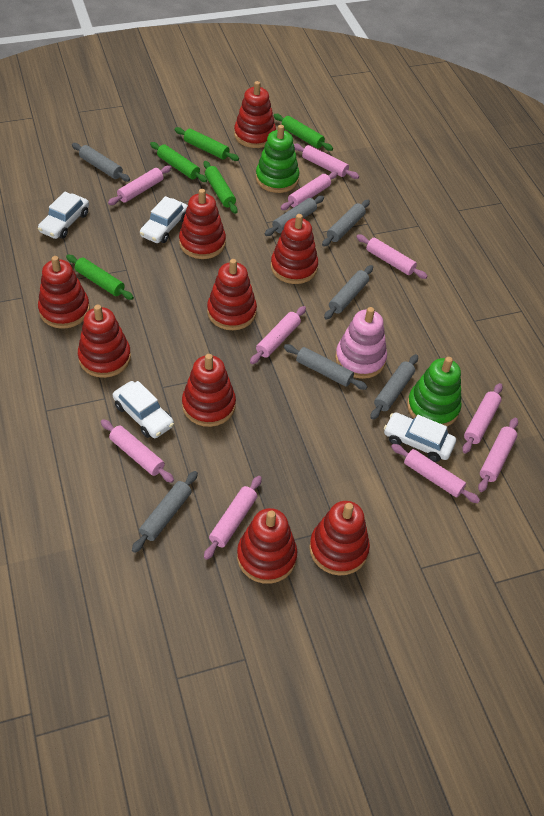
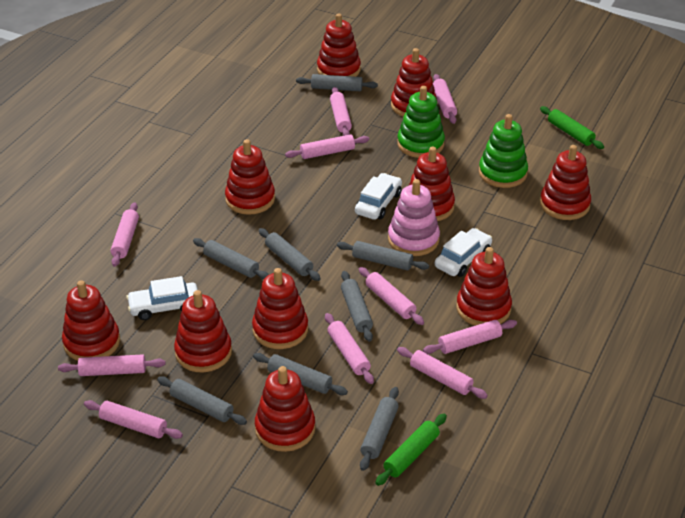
green rolling pin: [66,255,134,300] [150,142,208,182] [175,127,239,161] [203,161,238,214] [274,114,333,151] = 5 -> [375,414,447,486] [540,106,604,149] = 2
grey rolling pin: [72,143,130,182] [132,471,198,553] [265,196,324,236] [284,344,368,390] [322,200,370,246] [324,265,373,319] [370,354,418,420] = 7 -> [157,376,247,425] [193,238,269,280] [253,353,348,395] [259,228,321,281] [296,74,378,91] [337,241,429,271] [341,271,373,342] [360,387,399,471] = 8
red stacking toy: [38,256,90,329] [78,304,131,378] [179,189,226,259] [182,354,236,427] [207,259,257,330] [234,81,276,148] [237,508,297,584] [271,214,318,284] [309,501,370,576] = 9 -> [62,280,120,361] [174,290,232,372] [225,139,275,215] [252,268,308,349] [255,366,315,452] [317,13,361,77] [391,48,437,117] [408,147,455,221] [456,247,512,326] [540,145,591,220] = 10
white car: [38,192,89,239] [113,381,174,438] [140,196,188,243] [384,412,456,462] = 4 -> [126,276,198,320] [355,173,402,220] [435,228,492,277] = 3

